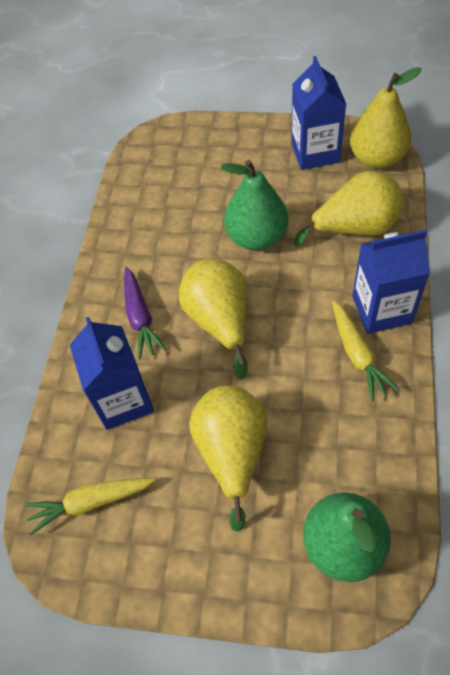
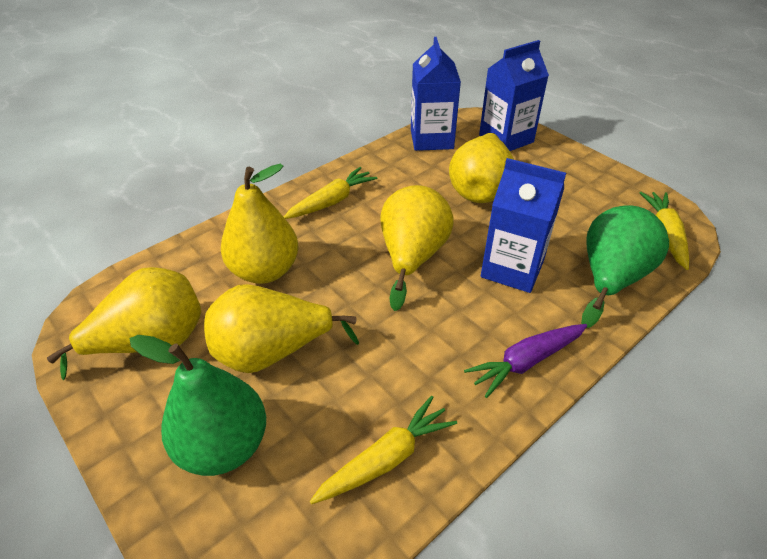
yellow carrot: [25,478,155,535] [332,301,400,402] = 2 -> [284,167,377,219] [310,396,457,504] [640,192,689,270] = 3
yellow pear: [179,259,248,380] [189,385,267,532] [294,171,404,247] [350,67,422,169] = 4 -> [47,267,201,380] [204,284,359,373] [221,164,299,284] [380,185,454,311] [449,133,514,203] = 5

